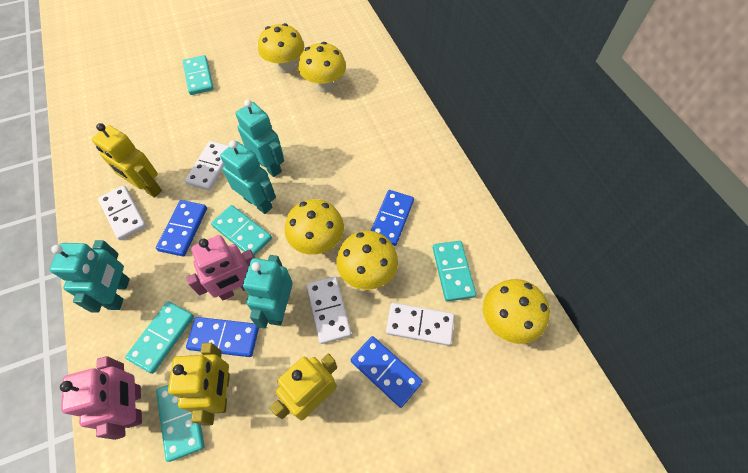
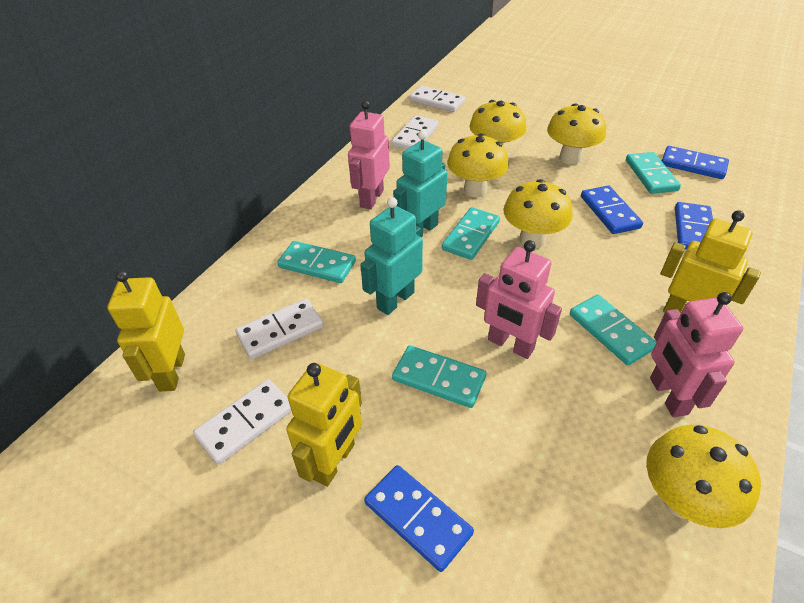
pink robot: [60,356,142,440] [186,235,255,300] = 2 -> [348,101,390,209] [476,240,562,359] [650,292,743,417] = 3
turquoise robot: [50,240,130,313] [220,140,276,214] [236,99,284,177] [243,255,293,329] = 4 -> [360,197,423,315] [393,130,447,237] = 2

